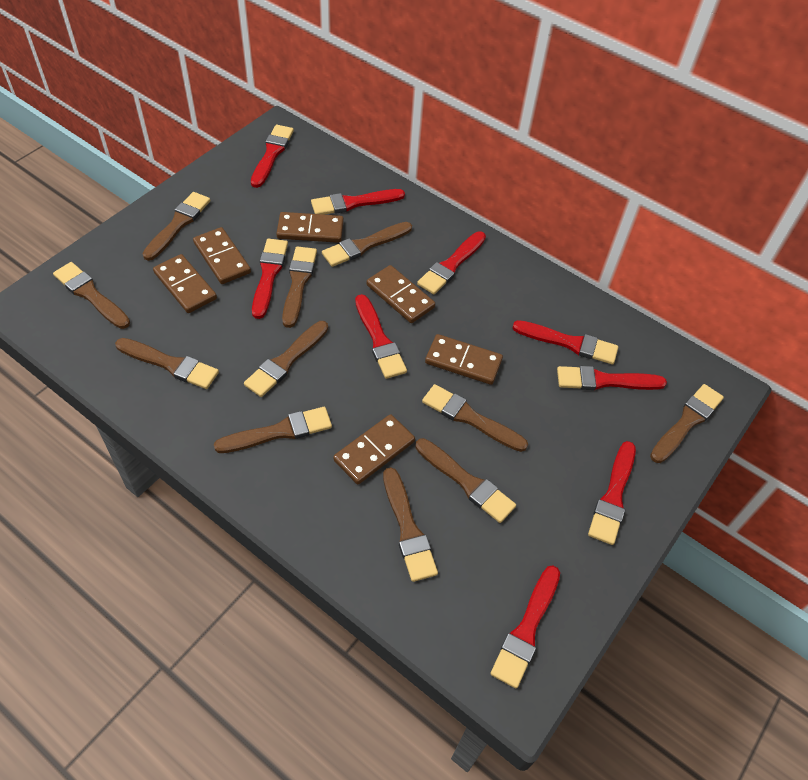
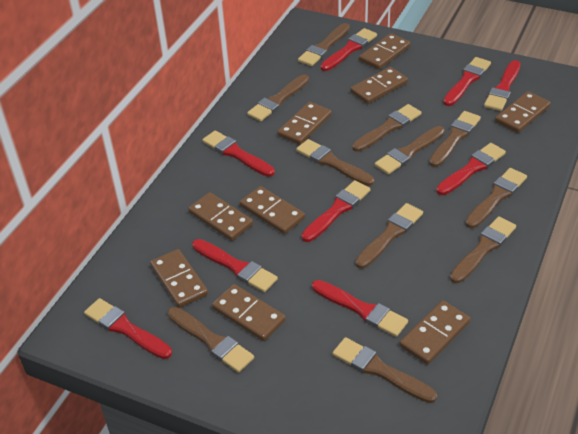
brown domino: [153,254,217,313] [193,227,251,284] [276,212,344,243] [333,414,415,484] [367,265,435,323] [425,334,503,385] = 6 -> [150,249,208,308] [188,192,253,241] [212,284,286,341] [240,186,305,234] [277,102,332,145] [350,67,408,104] [359,33,410,70] [400,300,470,365] [495,91,551,133] = 9

